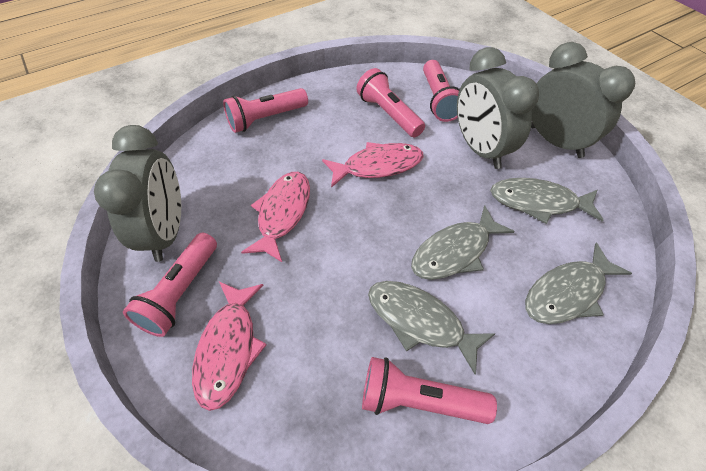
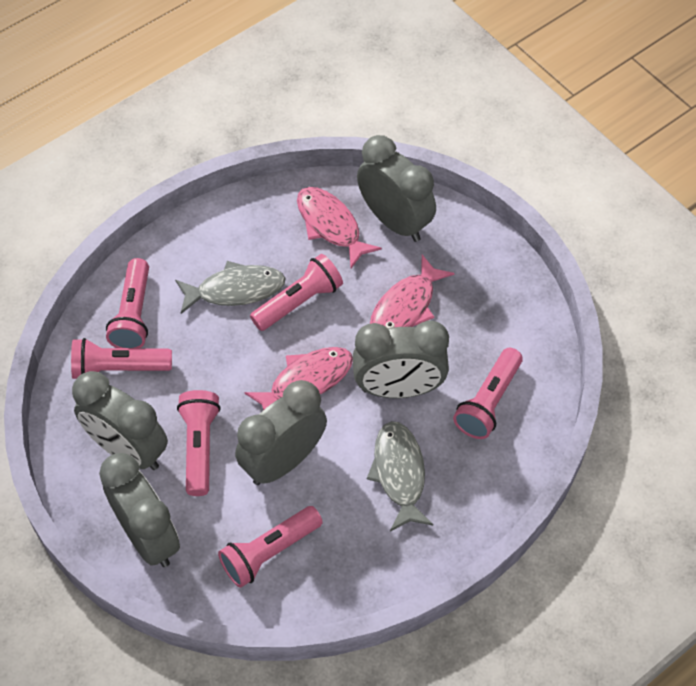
grey clock: [94,125,181,262] [457,47,539,169] [531,42,635,158] = 3 -> [72,371,168,470] [99,453,180,567] [235,380,327,485] [353,320,449,398] [357,135,436,242] = 5
grey fish: [368,281,496,375] [411,205,515,280] [490,178,604,224] [525,243,632,324] = 4 -> [175,261,286,314] [367,421,433,532] = 2
pink flashlight: [123,233,217,337] [223,88,308,133] [356,68,425,137] [362,357,497,424] [423,60,460,122] = 5 -> [71,338,172,379] [106,258,149,348] [177,390,221,496] [218,506,323,588] [250,254,343,331] [453,348,523,439] = 6

